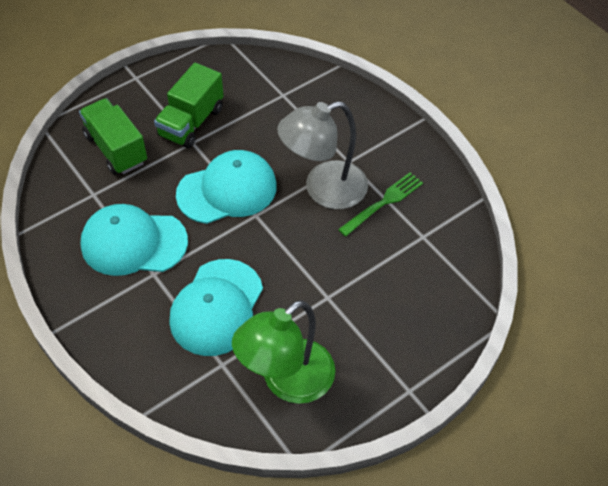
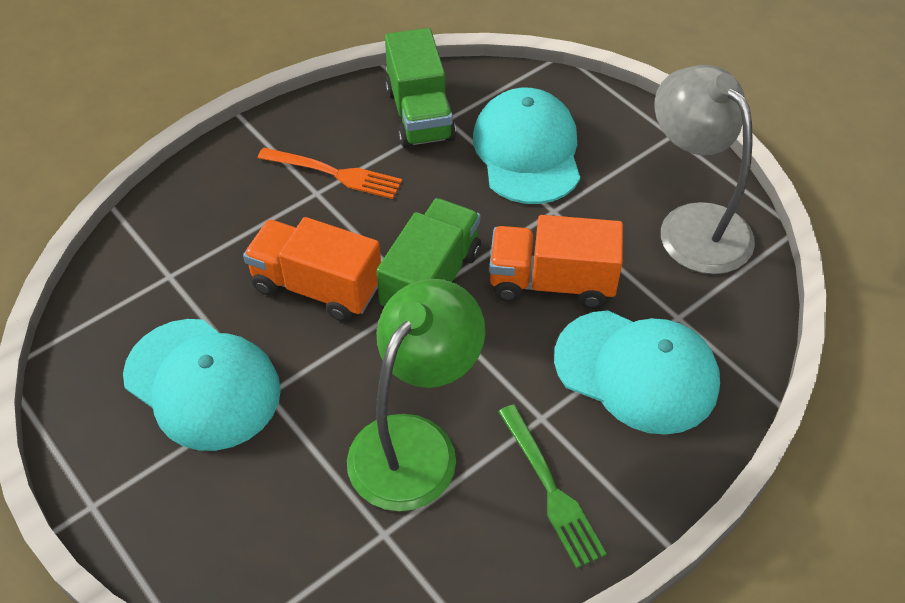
orange fork: none = 0 -> [258,147,402,199] = 1
orange truck: none = 0 -> [243,217,381,322] [489,215,623,309] = 2

